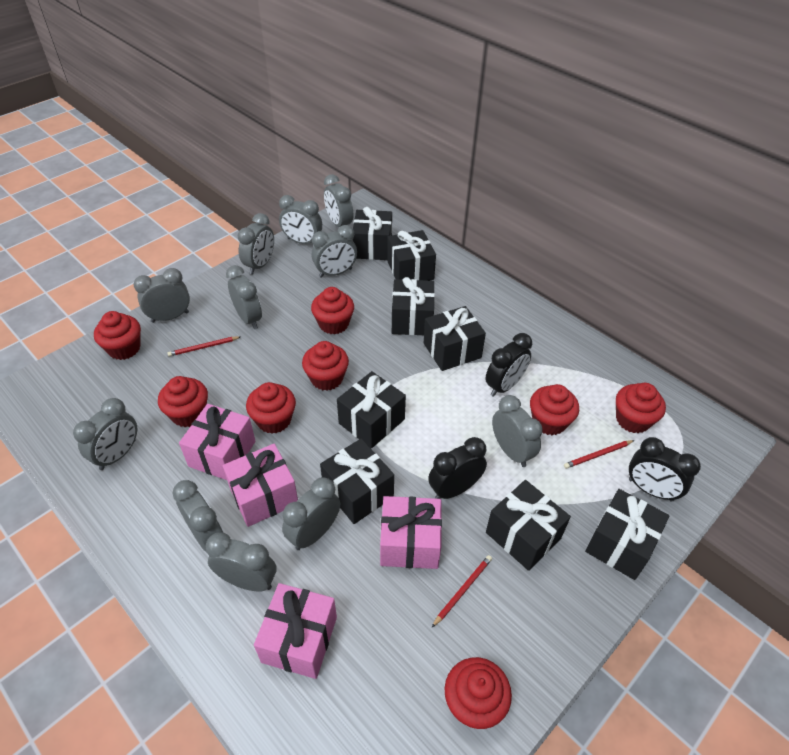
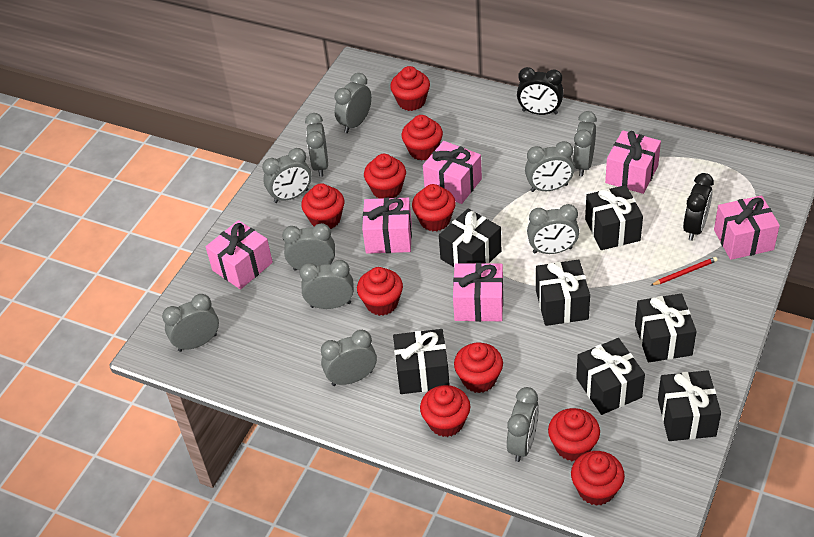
black clock: [428,437,487,499] [485,333,532,397] [629,437,701,502] = 3 -> [517,67,564,115] [683,173,714,241] = 2
black gift: [320,439,394,524] [337,371,406,449] [352,207,392,260] [387,230,436,281] [392,277,435,335] [424,306,486,371] [486,480,571,571] [585,489,670,580] = 8 -> [393,329,450,394] [439,209,501,268] [536,260,590,326] [576,338,645,415] [585,185,643,250] [635,294,697,363] [658,370,721,441] = 7
pink gift: [179,404,256,480] [223,444,298,527] [254,583,337,679] [380,496,442,569] = 4 -> [206,220,273,289] [362,198,412,254] [423,141,482,204] [453,263,503,322] [605,130,661,194] [714,195,780,260] = 6
red cupcake: [94,311,141,360] [158,376,208,427] [246,382,296,434] [302,341,349,391] [311,287,354,335] [444,657,512,729] [530,384,579,435] [616,383,666,433] = 8 -> [301,183,344,229] [357,267,403,316] [364,154,406,199] [390,66,430,111] [401,115,443,161] [412,184,456,231] [420,385,470,437] [454,342,503,393] [548,408,600,461] [571,451,625,506] = 10
red pencil: [167,336,240,356] [432,555,492,627] [564,440,634,469] = 3 -> [651,257,718,286] = 1

